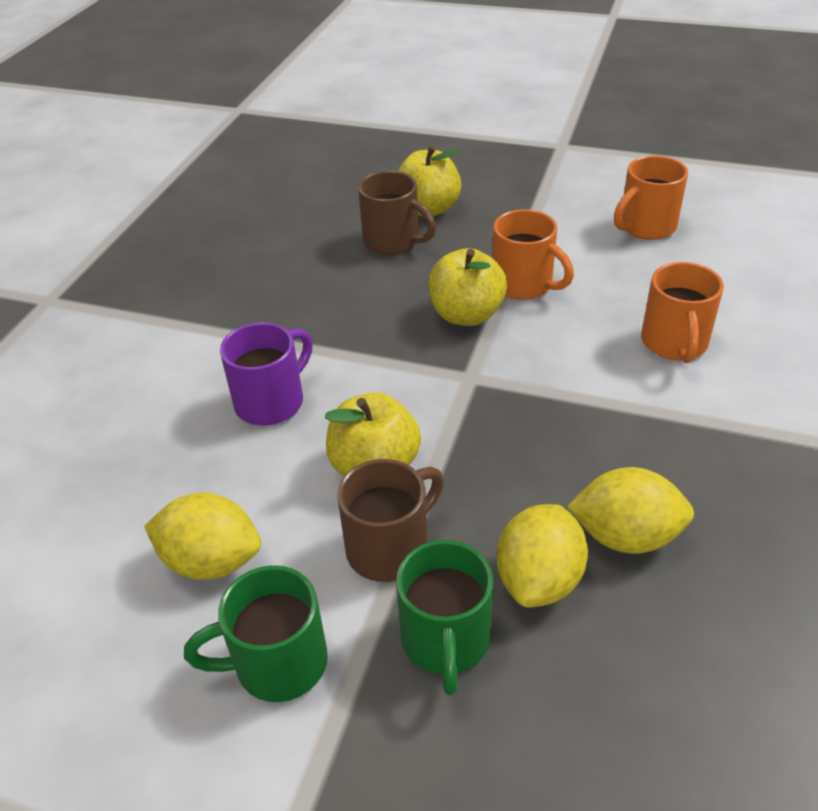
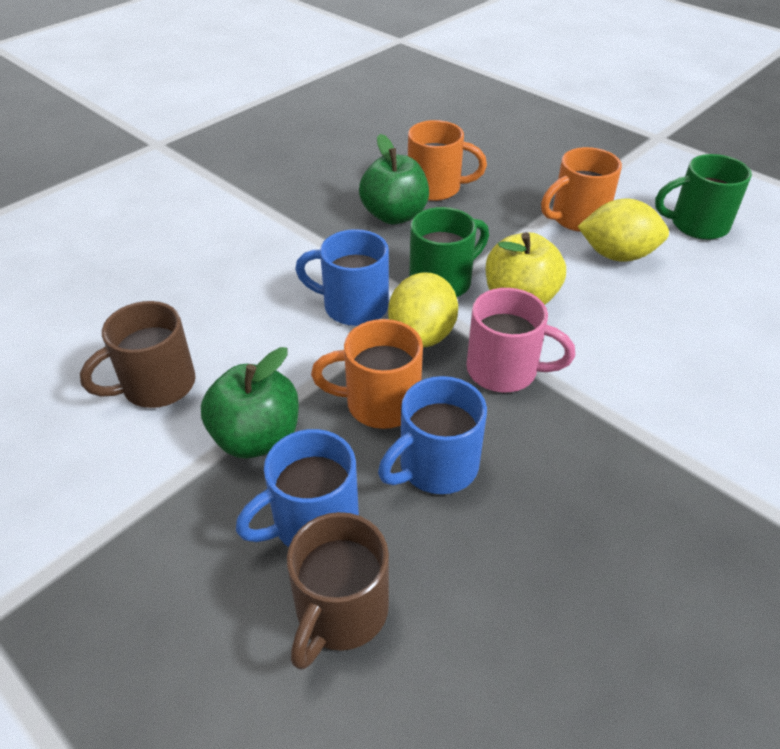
blue mug: none = 0 -> [236,429,359,547] [295,229,389,326] [378,376,487,494] = 3
green apple: none = 0 -> [201,347,299,458] [359,134,429,224] = 2
pink mug: none = 0 -> [466,288,575,392] = 1
purple mug: [220,322,313,426] = 1 -> none = 0
yellow apple: [325,392,421,476] [398,145,461,217] [428,248,507,326] = 3 -> [486,232,566,305] = 1
yellow lemon: [144,492,261,580] [497,504,588,608] [567,467,694,554] = 3 -> [388,272,458,348] [577,199,669,262] = 2

